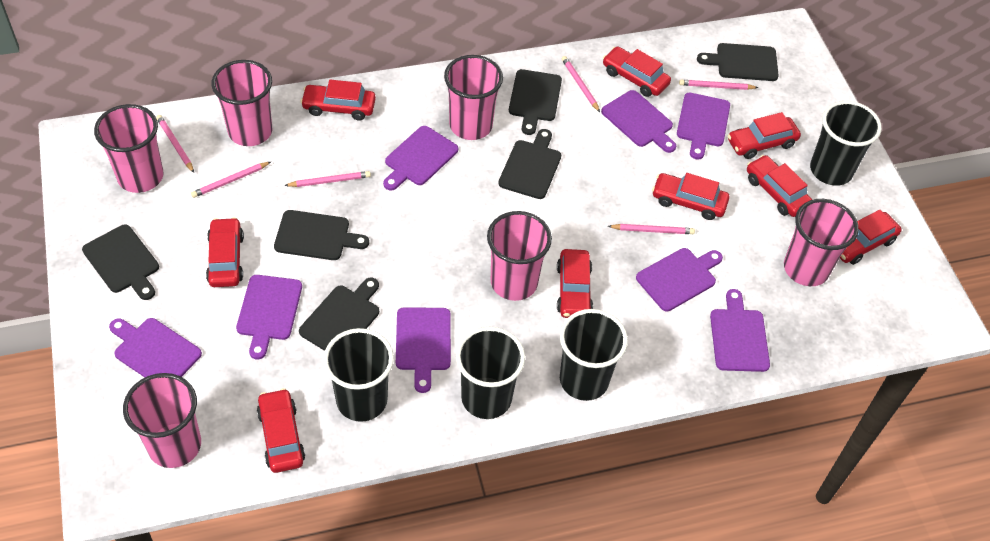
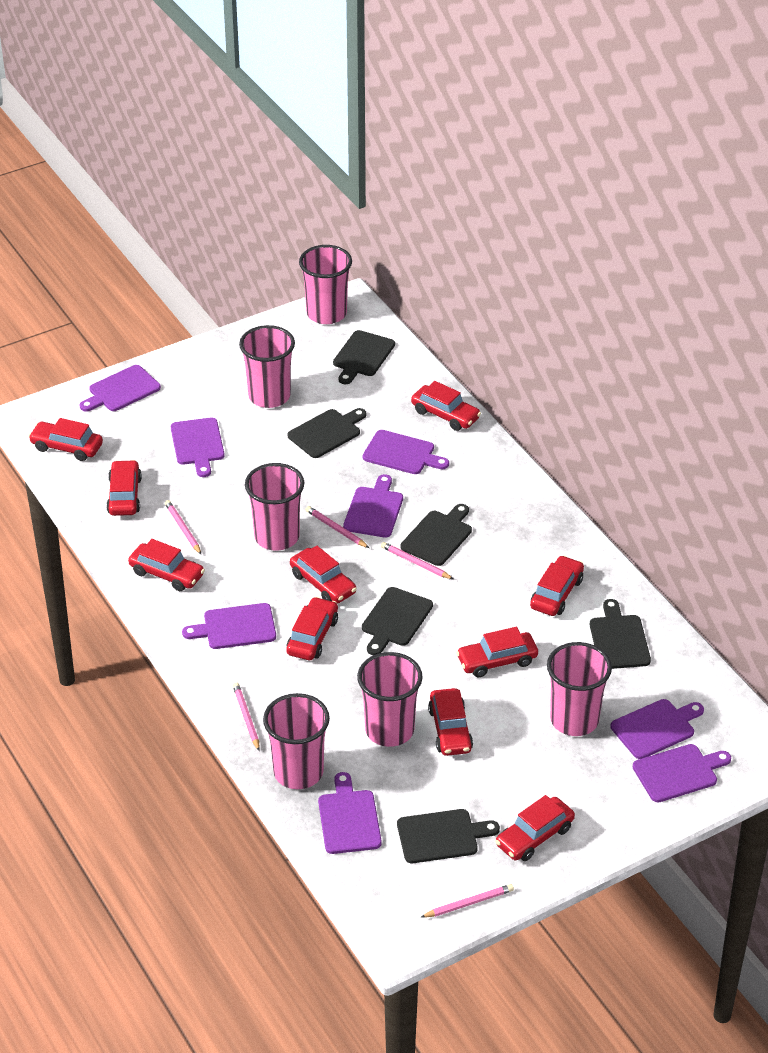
black cup: [323,328,394,422] [456,327,525,419] [560,309,628,401] [810,101,882,186] = 4 -> none = 0
pink pencil: [156,115,194,173] [191,162,271,198] [284,171,371,187] [562,56,600,112] [608,224,695,234] [679,80,759,90] = 6 -> [165,500,201,554] [233,682,260,751] [305,506,369,548] [381,542,453,579] [420,884,514,918] = 5
red car: [206,217,244,287] [257,388,305,473] [300,80,376,121] [557,249,593,318] [603,46,671,97] [652,173,729,220] [728,112,801,159] [747,155,812,217] [840,210,902,265] = 9 -> [28,418,103,461] [106,460,142,516] [128,539,205,591] [286,597,338,660] [290,546,357,604] [411,381,481,431] [428,688,473,756] [456,627,538,677] [495,795,575,861] [530,555,584,616] = 10

